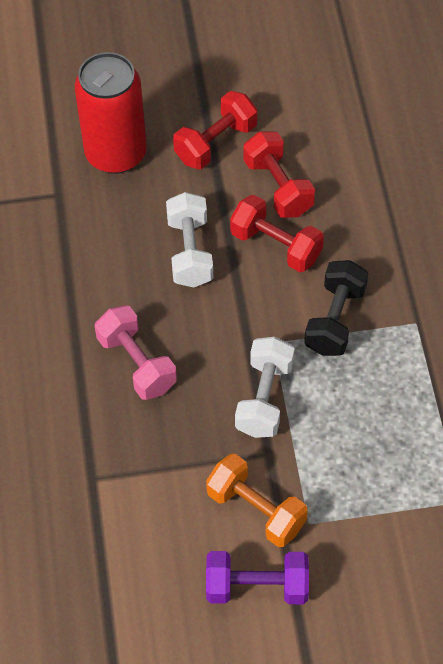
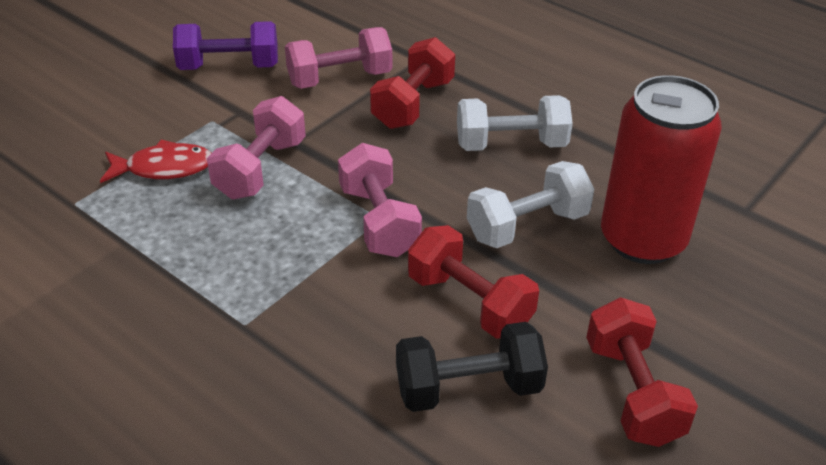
orange dumbbell: [206,454,308,547] = 1 -> none = 0
pink dumbbell: [95,305,177,400] = 1 -> [207,96,306,199] [285,27,392,89] [338,143,422,257] = 3
red fish: none = 0 -> [100,140,211,183] = 1

